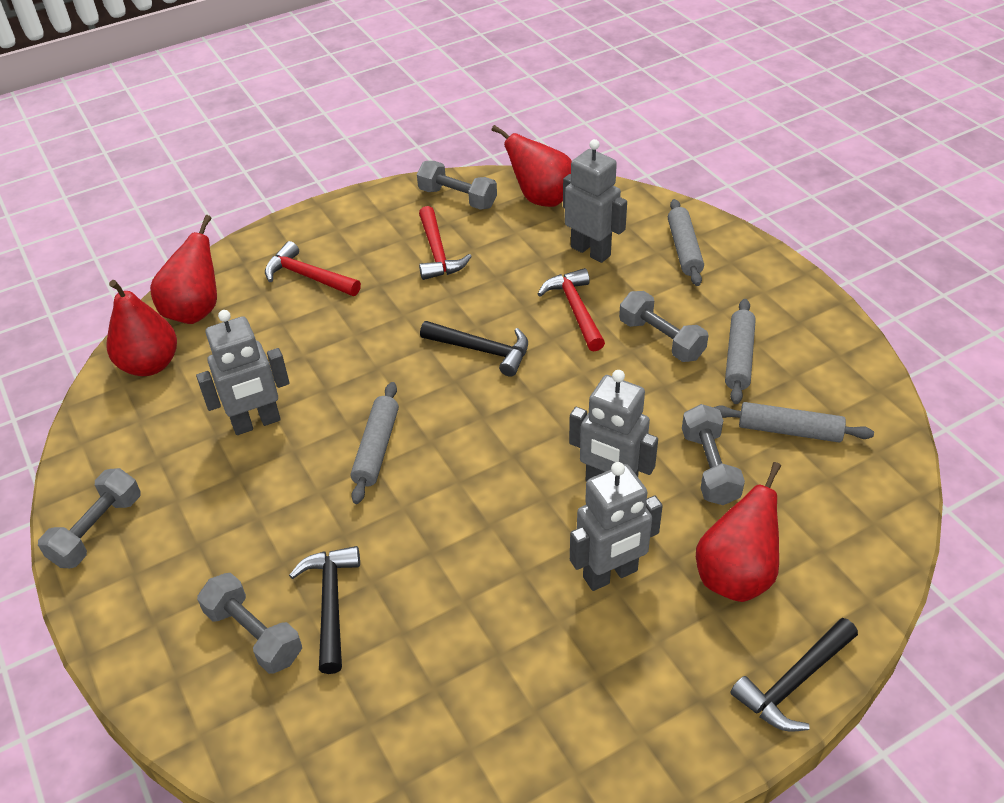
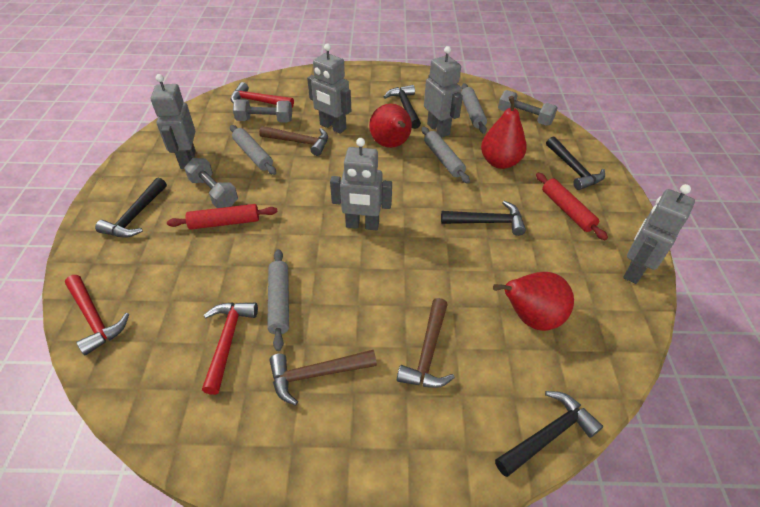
black hammer: [289,546,360,674] [420,321,528,377] [730,618,858,732] = 3 -> [95,177,167,238] [384,85,421,129] [441,201,526,236] [495,391,603,477] [546,136,605,190] = 5
brown hammer: none = 0 -> [259,126,328,156] [269,350,377,406] [397,298,455,388] = 3
grey dumbbell: [38,468,140,568] [197,573,302,674] [417,161,497,210] [619,291,709,362] [682,404,745,505] = 5 -> [184,158,238,208] [233,99,292,123] [498,90,557,125] = 3
grey robot: [196,310,289,435] [563,139,627,263] [569,370,658,481] [570,462,663,591] = 4 -> [151,74,196,169] [307,44,351,134] [330,138,392,231] [424,46,463,137] [623,184,695,284] = 5
red pear: [107,280,177,376] [150,215,217,324] [492,125,572,207] [696,462,781,602] = 4 -> [369,104,412,148] [481,96,527,169] [493,272,574,331] = 3
red rolling pin: none = 0 -> [167,204,277,230] [536,173,608,240] = 2

